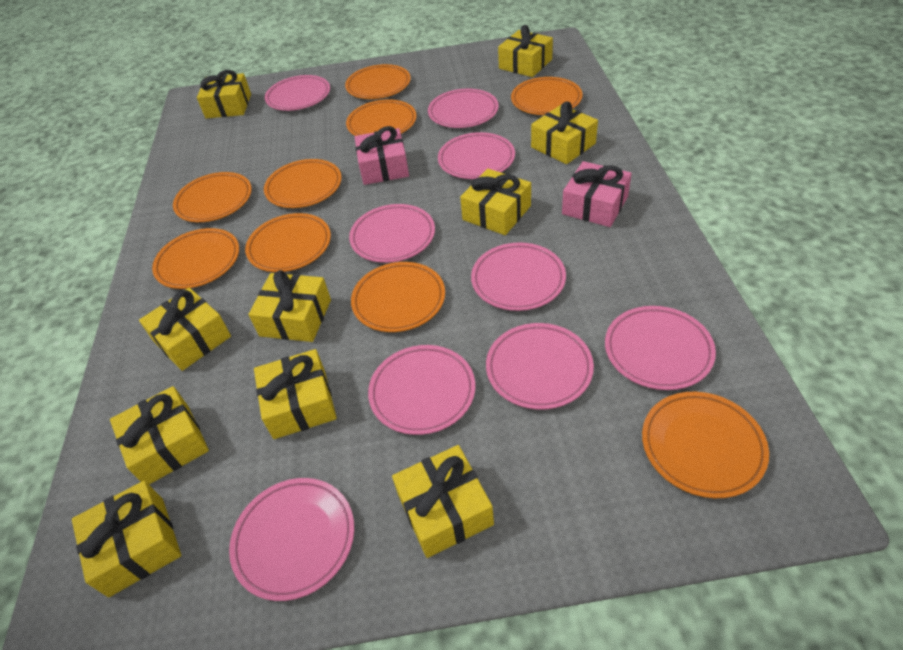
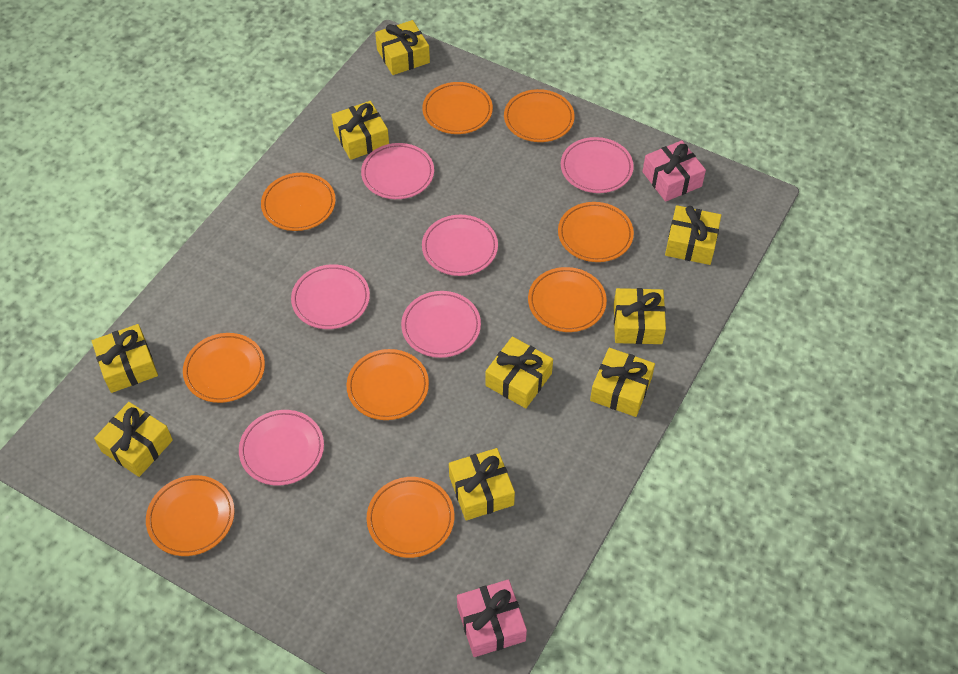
pink plate: [229,478,354,601] [265,75,330,111] [349,204,435,263] [368,345,475,435] [428,89,499,128] [438,132,515,179] [471,242,566,311] [486,323,594,410] [605,306,716,390] = 9 -> [239,410,324,486] [291,264,370,329] [361,143,434,199] [401,291,481,358] [422,215,498,276] [561,137,634,193] = 6
yellow gift: [72,480,181,597] [110,386,209,484] [139,288,231,371] [197,70,251,118] [249,270,331,342] [254,349,337,439] [392,445,494,558] [460,169,531,235] [498,25,553,77] [531,101,598,164] = 10 -> [92,324,158,393] [94,402,173,477] [332,101,389,160] [375,20,430,75] [449,448,515,521] [485,336,553,408] [590,348,655,417] [614,288,666,344] [665,205,721,265] = 9

